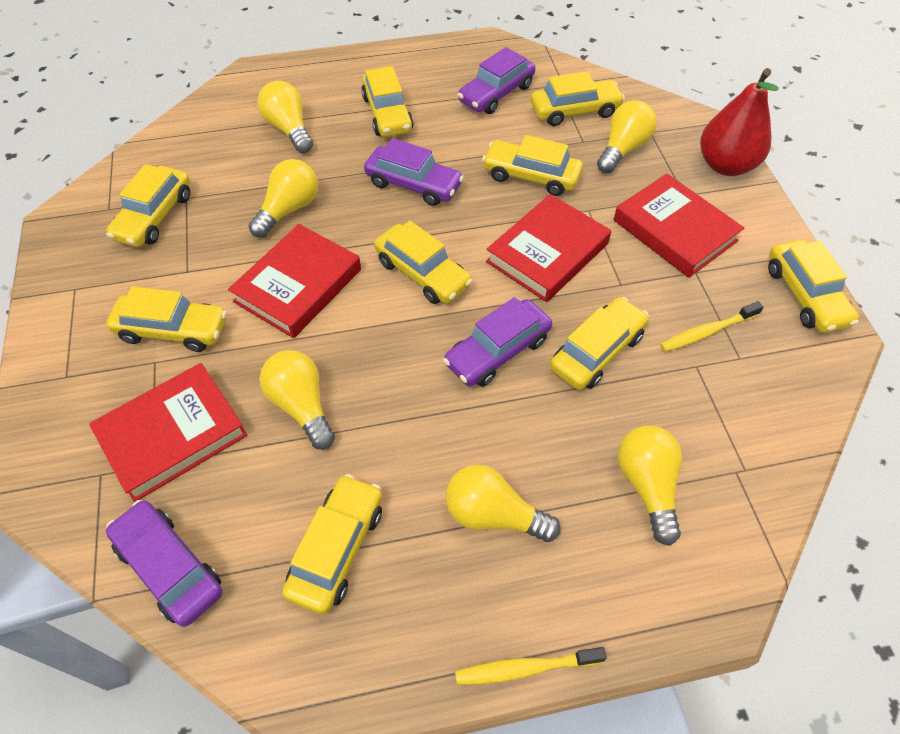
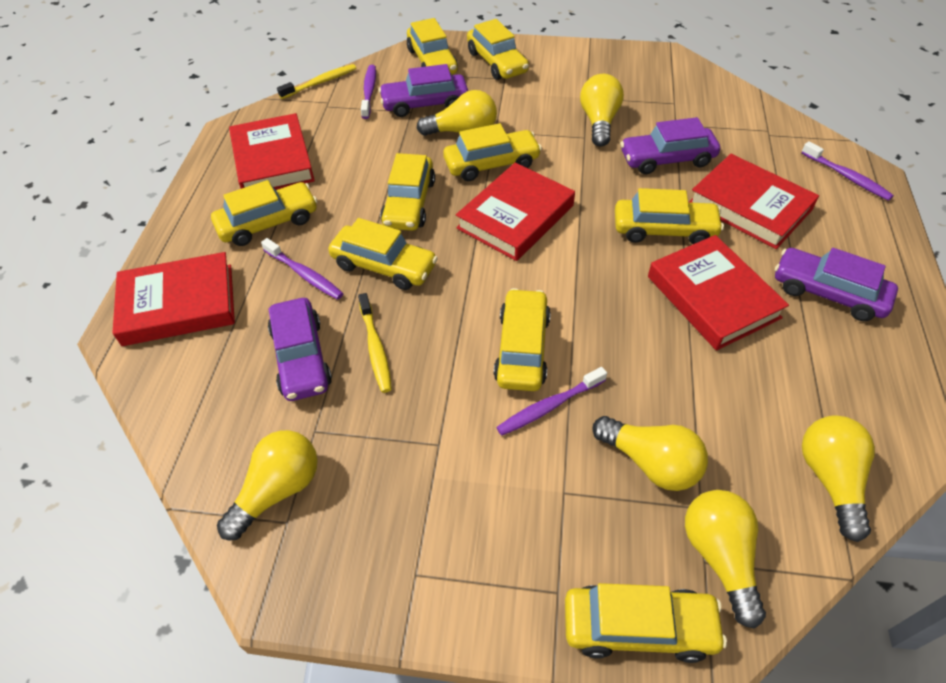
purple toothbrush: none = 0 -> [261,238,344,300] [361,65,376,119] [496,367,607,436] [801,141,894,201] = 4
red book: [89,363,247,502] [228,224,361,338] [486,194,611,302] [613,174,744,278] = 4 -> [112,252,235,346] [229,113,315,190] [456,162,575,261] [648,235,789,351] [689,154,819,249] = 5
red pear: [700,68,778,176] = 1 -> none = 0

